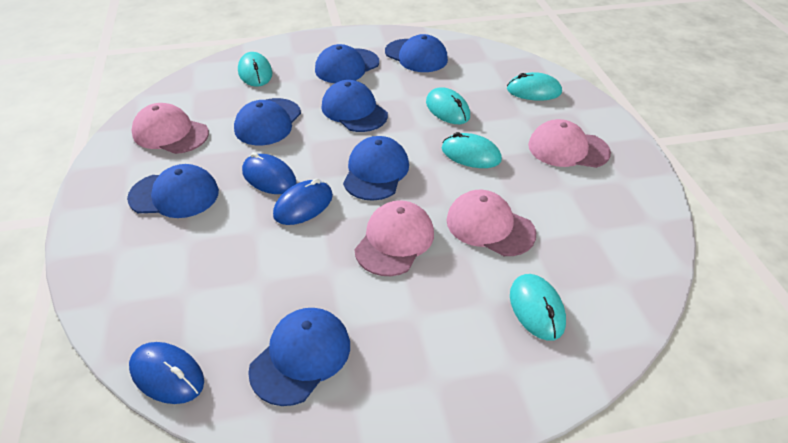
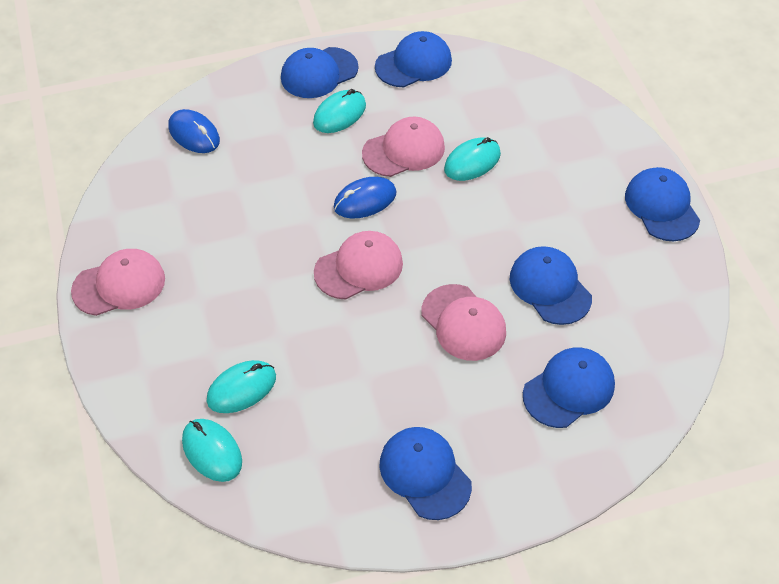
blue cap: [127,164,219,218] [234,98,301,145] [248,308,350,406] [315,44,379,83] [321,80,388,132] [343,136,409,201] [385,34,448,72] = 7 -> [281,47,359,98] [375,31,452,87] [379,427,472,520] [509,246,592,325] [523,348,615,428] [625,167,700,241] = 6
blue mouse: [129,342,204,404] [242,152,297,194] [273,178,333,225] = 3 -> [168,109,220,153] [334,177,397,219] = 2
turquoise mouse: [238,52,272,87] [426,87,470,124] [442,132,502,168] [507,72,562,101] [510,274,566,341] = 5 -> [182,419,242,482] [207,360,276,413] [313,89,366,133] [444,137,501,181] = 4

